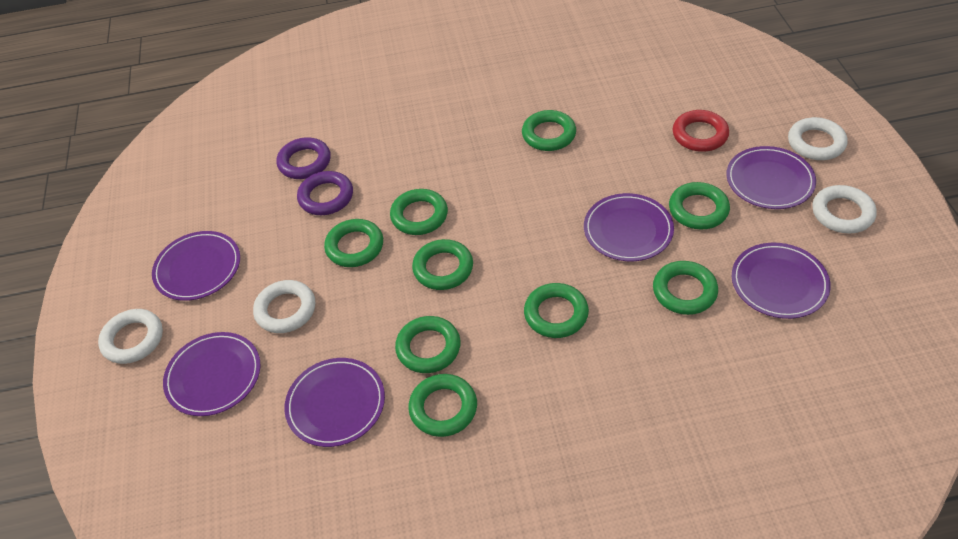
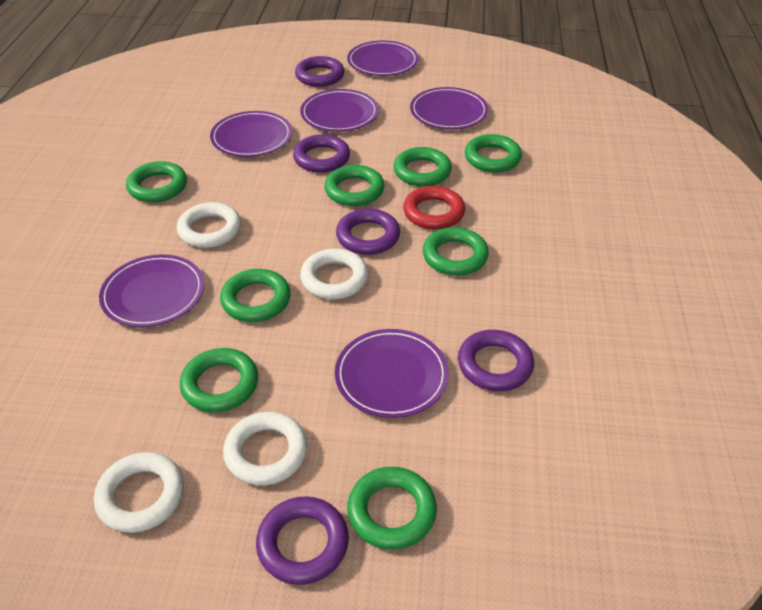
green ring: [324,219,383,267] [390,189,448,235] [395,316,461,373] [408,374,477,437] [412,239,473,290] [522,110,576,151] [524,283,589,338] [653,261,718,315] [669,182,730,230] = 9 -> [126,161,187,203] [180,348,258,412] [220,269,291,322] [324,165,384,206] [347,467,437,550] [393,147,452,187] [423,227,489,275] [465,134,522,172] = 8
purple ring: [277,137,331,179] [297,171,353,215] = 2 -> [256,496,349,585] [293,134,350,173] [295,56,345,87] [336,209,400,255] [458,330,534,391] = 5

